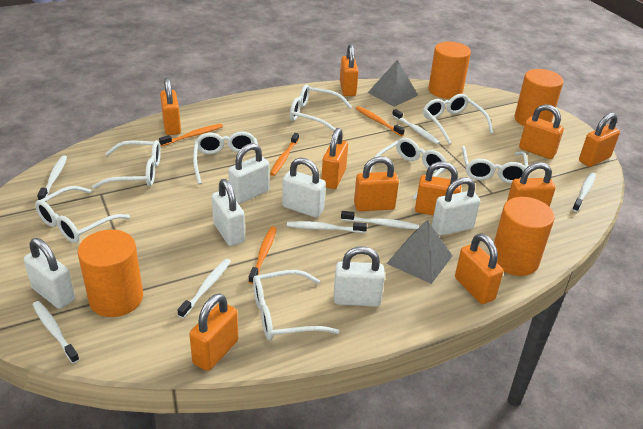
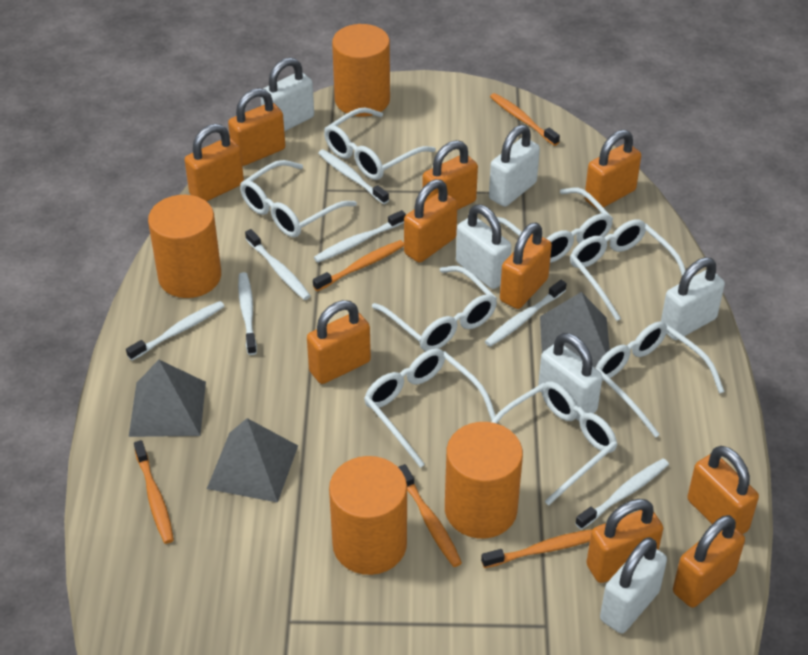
grey pyramid: [368,60,418,107] [386,220,453,284] = 2 -> [129,360,206,437] [207,418,298,503] [540,292,610,367] = 3
orange toothbrush: [159,124,223,146] [249,226,277,284] [270,133,299,176] [356,106,405,136] = 4 -> [134,440,174,544] [313,240,404,291] [398,464,462,567] [481,529,592,568] [490,93,560,146] = 5

